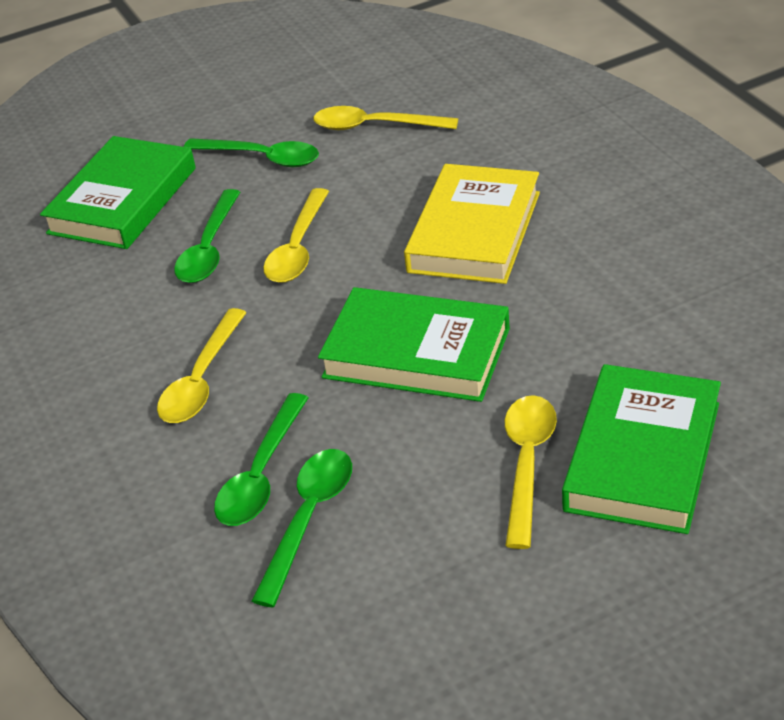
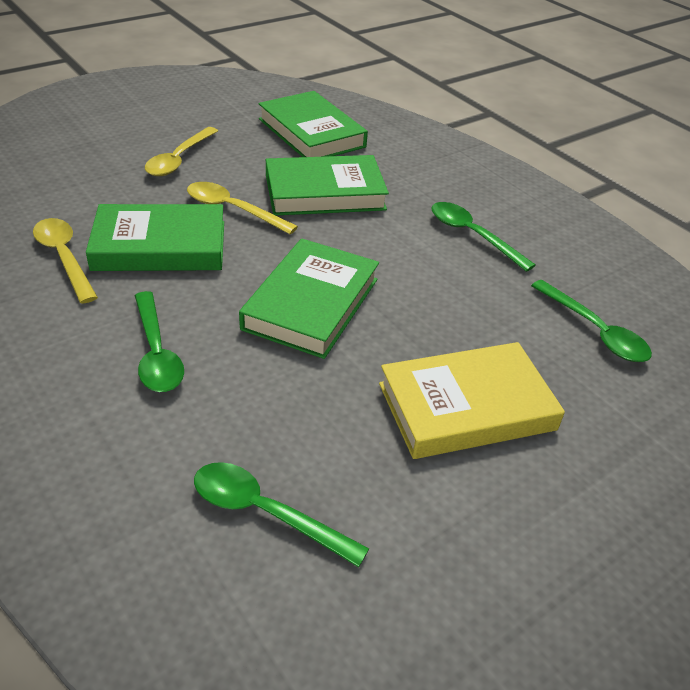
green book: [40,136,196,249] [318,287,510,402] [562,364,721,534] = 3 -> [86,204,224,271] [239,238,379,359] [258,91,368,157] [266,155,389,216] = 4
yellow spoon: [157,308,247,423] [263,188,329,283] [314,106,458,130] [505,395,557,549] = 4 -> [33,218,98,304] [145,127,218,176] [187,182,298,234] = 3

